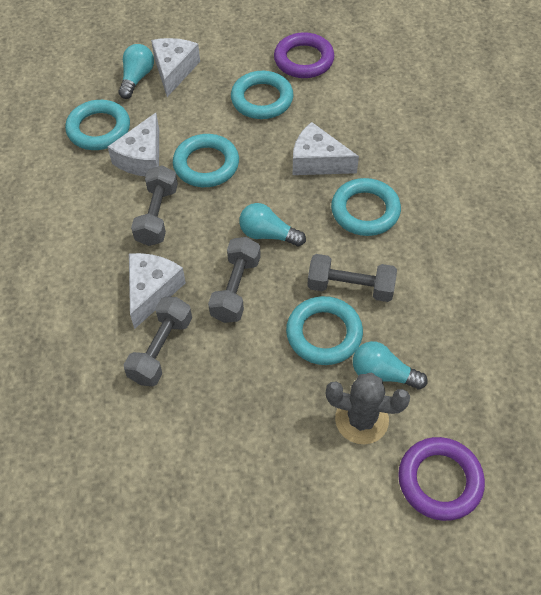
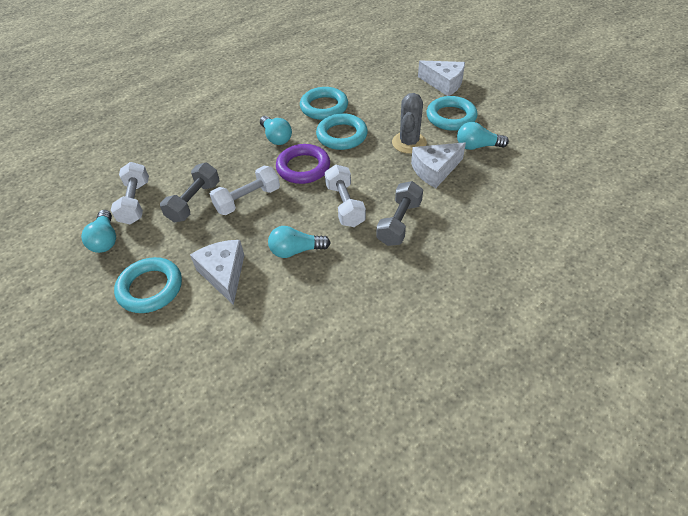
grey dumbbell: [124,297,192,387] [131,165,178,246] [208,237,261,323] [307,254,397,302] = 4 -> [160,163,219,223] [376,181,423,246] = 2
purple ring: [274,32,334,78] [398,437,485,521] = 2 -> [276,144,330,184] = 1
turquoise light bulb: [119,44,154,99] [239,203,306,246] [353,341,428,389] = 3 -> [81,210,116,253] [260,116,292,145] [268,226,331,258] [457,122,509,150] = 4
turquoise ring: [65,100,130,150] [173,134,239,187] [231,71,294,119] [286,296,363,365] [331,178,401,236] = 5 -> [114,257,182,313] [300,87,348,120] [316,113,368,150] [426,96,478,131] = 4
white cheese: [108,113,159,177] [129,253,186,329] [151,38,200,97] [293,122,359,175] = 4 -> [190,240,244,305] [411,142,466,188] [418,60,465,96] = 3
white dumbbell: none = 0 -> [111,162,149,224] [210,166,280,215] [325,164,366,227] = 3

